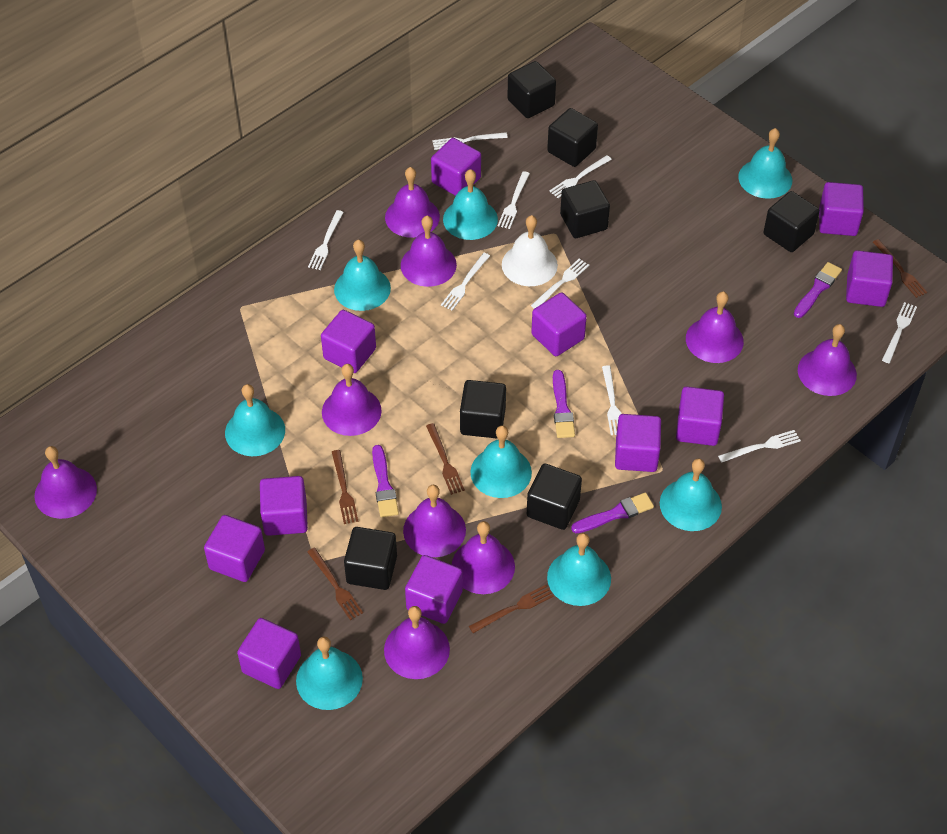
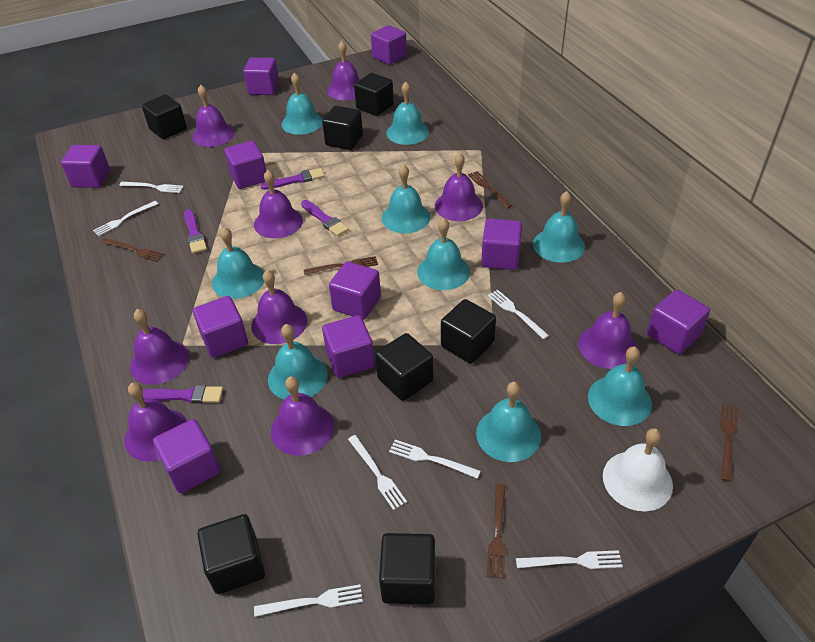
purple cube: [204,515,265,582] [237,618,301,689] [260,476,308,536] [321,310,376,373] [405,555,463,624] [431,138,481,196] [531,292,587,356] [615,414,661,472] [676,387,724,446] [819,182,864,236] [846,250,893,307] = 11 -> [61,145,110,188] [153,419,221,493] [193,296,248,358] [224,141,266,189] [243,58,279,95] [322,315,375,378] [329,261,381,320] [371,25,407,65] [481,219,522,270] [647,290,710,354] = 10
turquoise bell: [225,384,285,456] [296,637,363,710] [334,240,391,311] [443,169,498,240] [470,426,532,498] [547,533,611,606] [660,459,722,531] [738,128,792,199] = 8 -> [212,227,264,299] [268,324,328,399] [281,72,323,135] [382,164,430,233] [386,82,429,145] [417,218,470,290] [476,382,541,462] [533,191,585,263] [588,346,652,426] = 9
white fork: [308,210,344,270] [432,132,508,150] [441,253,490,311] [498,171,530,229] [531,258,589,309] [549,155,612,198] [602,365,621,435] [718,430,801,463] [882,302,917,363] = 9 -> [93,201,158,236] [119,182,184,193] [254,584,363,617] [348,435,407,510] [389,440,481,479] [488,289,549,340] [516,550,623,569] = 7

